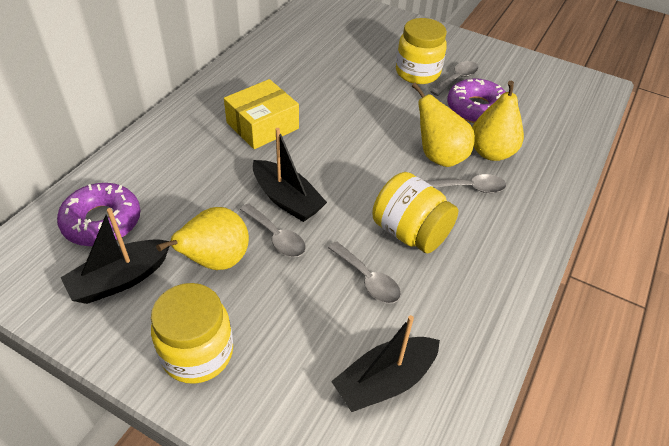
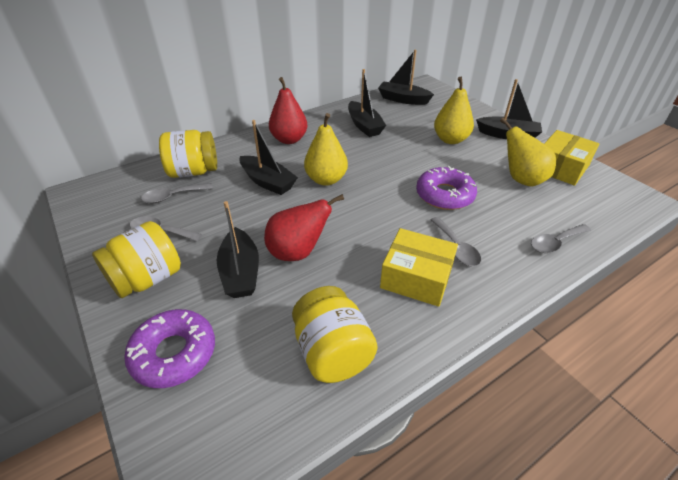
black boat: [61,208,169,304] [253,128,327,222] [331,315,440,412] = 3 -> [217,201,259,298] [239,120,298,195] [348,69,386,137] [378,50,434,105] [476,79,542,139] = 5
red pear: none = 0 -> [264,194,344,261] [269,77,307,144] = 2
yellow box: [224,79,299,149] = 1 -> [380,228,458,307] [544,130,599,186] = 2

